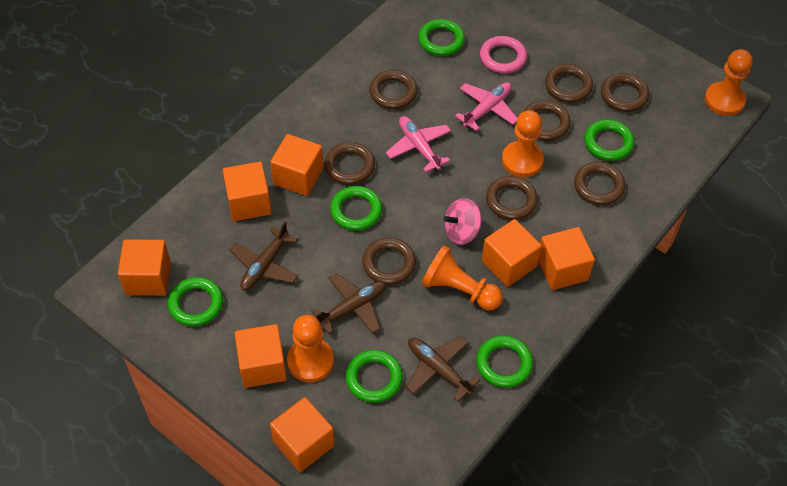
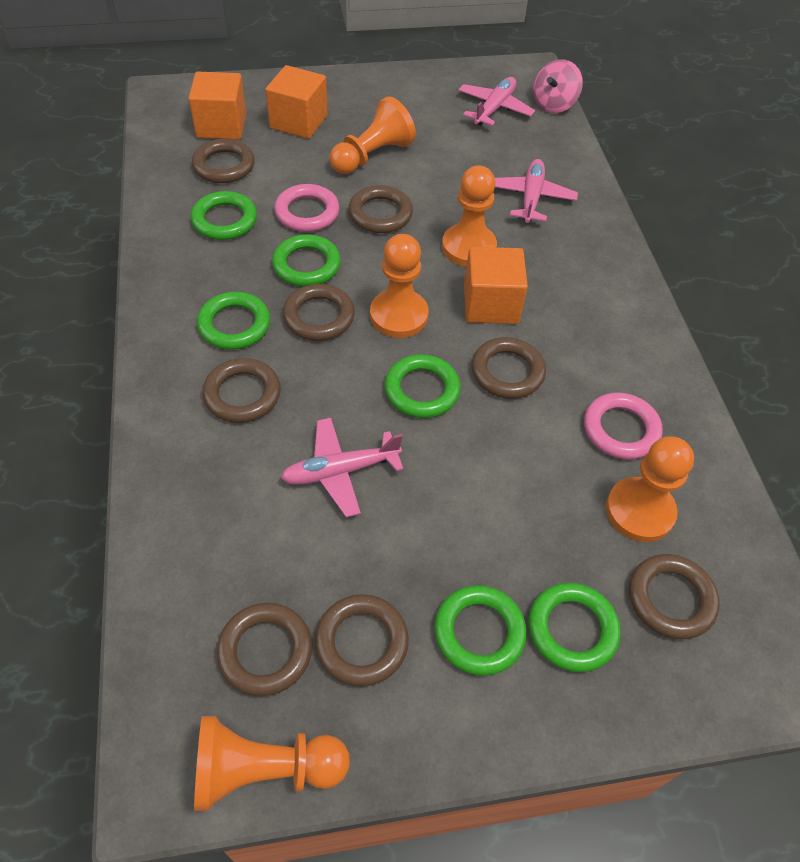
brown plane: [229,221,298,291] [311,273,386,334] [406,336,480,402] = 3 -> none = 0
orange cube: [118,239,171,296] [223,162,271,221] [235,324,287,388] [270,134,323,196] [270,397,334,472] [482,219,542,287] [538,227,595,290] = 7 -> [189,72,246,140] [265,65,327,139] [464,247,528,324] = 3
orange pawn: [287,315,334,382] [422,245,503,311] [502,110,544,177] [705,49,753,116] = 4 -> [194,716,350,811] [329,96,416,174] [370,234,429,338] [442,165,497,266] [606,436,694,542] = 5
pink plane: [386,116,451,172] [455,82,517,131] = 2 -> [281,418,403,517] [458,77,535,126] [495,159,578,223] = 3
pink ring: [480,36,527,74] = 1 -> [274,184,339,232] [584,393,663,460] = 2

